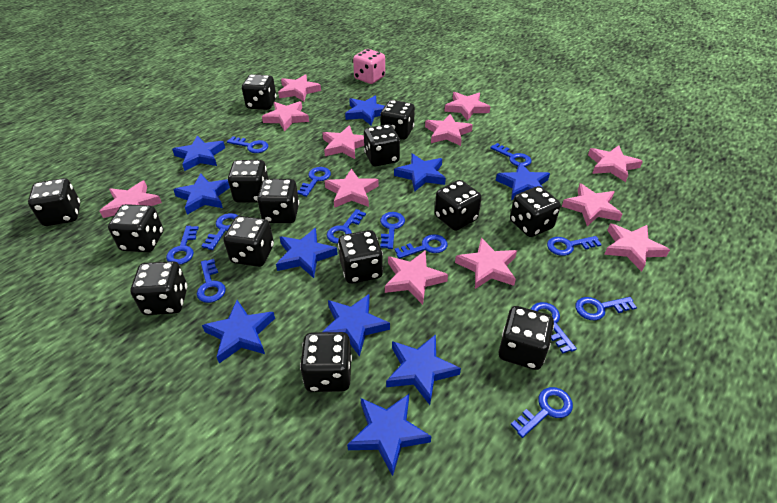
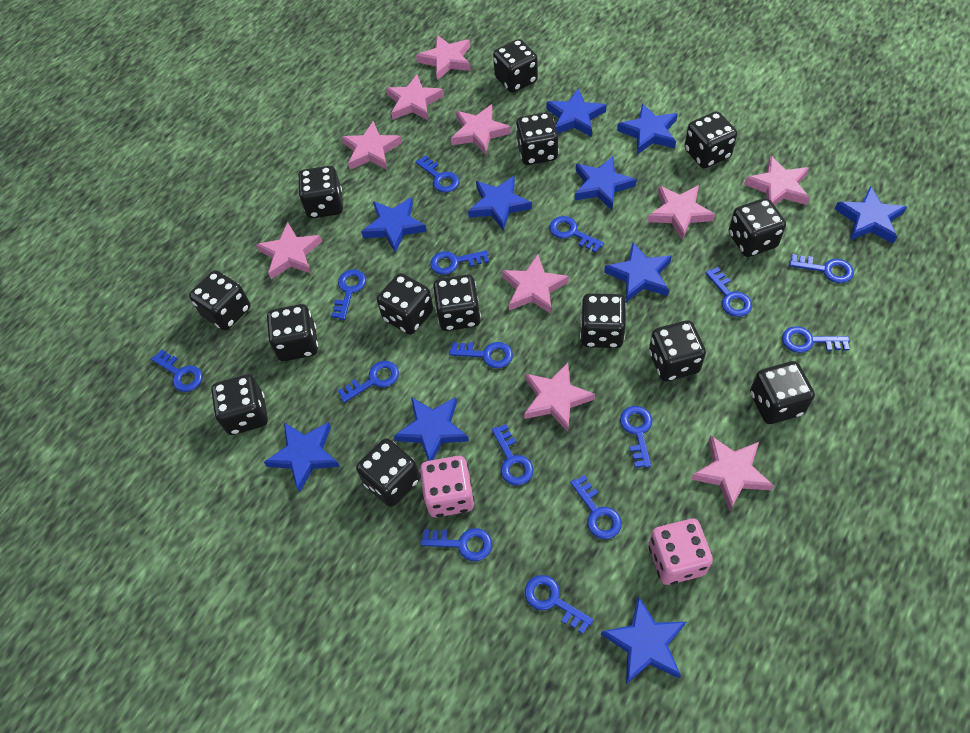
blue key: [166,226,199,265] [197,259,226,303] [201,213,238,250] [227,136,268,153] [297,167,331,197] [327,209,366,244] [380,212,405,249] [394,234,448,259] [490,143,531,166] [511,387,573,438] [531,302,577,353] [547,236,602,256] [575,297,637,320] = 13 -> [151,350,203,392] [331,269,366,320] [338,361,399,403] [416,155,459,193] [421,528,492,561] [430,250,489,275] [449,342,513,368] [492,424,534,485] [525,575,594,634] [550,216,604,253] [570,475,622,539] [620,406,652,468] [705,267,752,317] [782,326,849,353] [789,254,854,283] = 15
pink dice: [353,49,385,84] = 1 -> [420,456,474,517] [649,519,713,585] = 2
pink star: [100,180,162,218] [262,101,309,132] [278,74,321,102] [322,125,364,159] [324,169,379,208] [385,250,448,305] [425,114,473,146] [444,92,490,121] [455,238,517,289] [562,183,622,226] [588,145,643,182] [604,224,670,272] = 12 -> [256,222,322,279] [342,121,402,170] [386,74,444,120] [416,35,471,81] [451,104,511,155] [501,254,569,314] [524,362,595,432] [648,185,715,240] [691,435,774,511] [744,155,810,206] = 10

